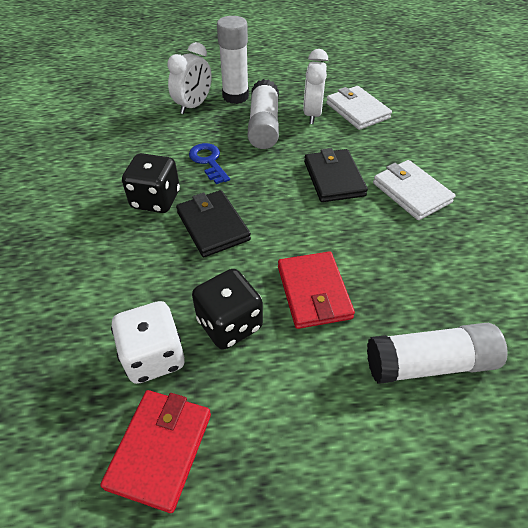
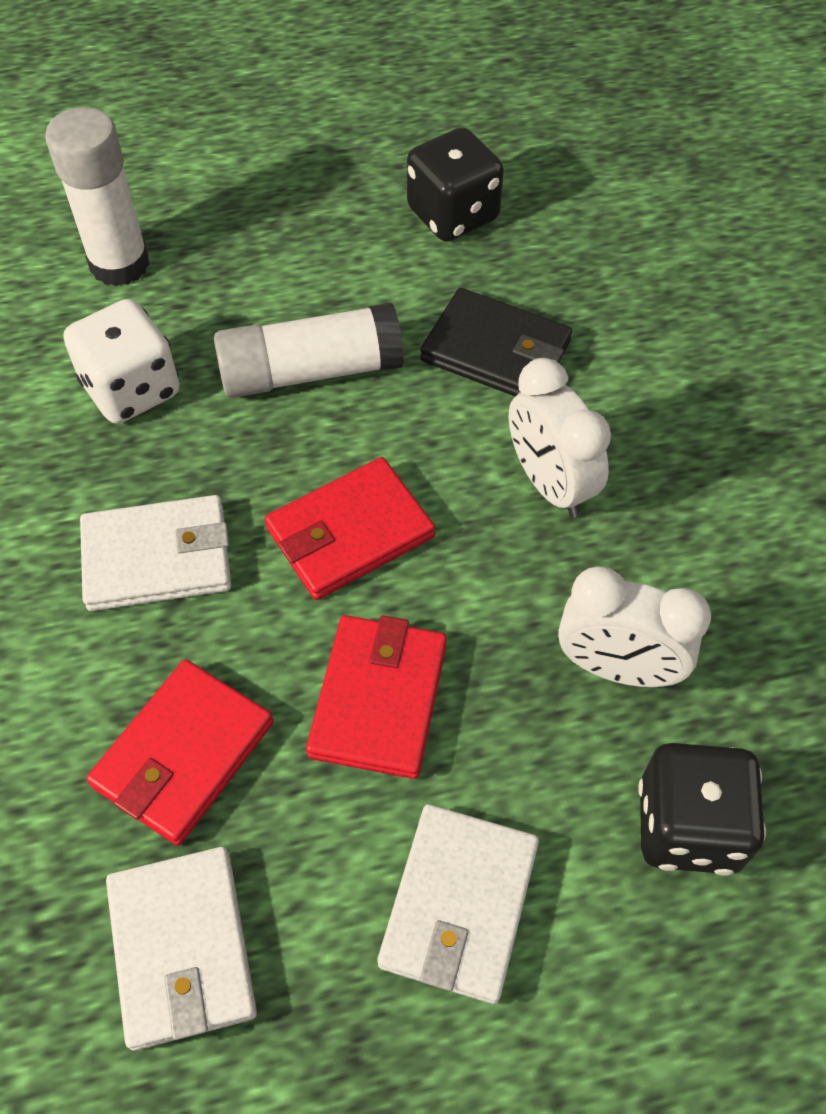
black wallet: [176,190,251,257] [304,148,368,202] = 2 -> [420,288,572,396] = 1
blue key: [189,143,230,184] = 1 -> none = 0
red wallet: [100,390,211,513] [278,251,355,329] = 2 -> [87,660,274,846] [265,457,435,600] [306,615,447,779] = 3
white glue stick: [217,16,249,104] [248,79,279,149] [367,323,508,384] = 3 -> [45,107,150,286] [214,303,404,398] = 2
white wallet: [326,86,392,130] [373,160,455,220] = 2 -> [80,495,231,611] [106,847,257,1051] [378,804,539,1004] = 3

